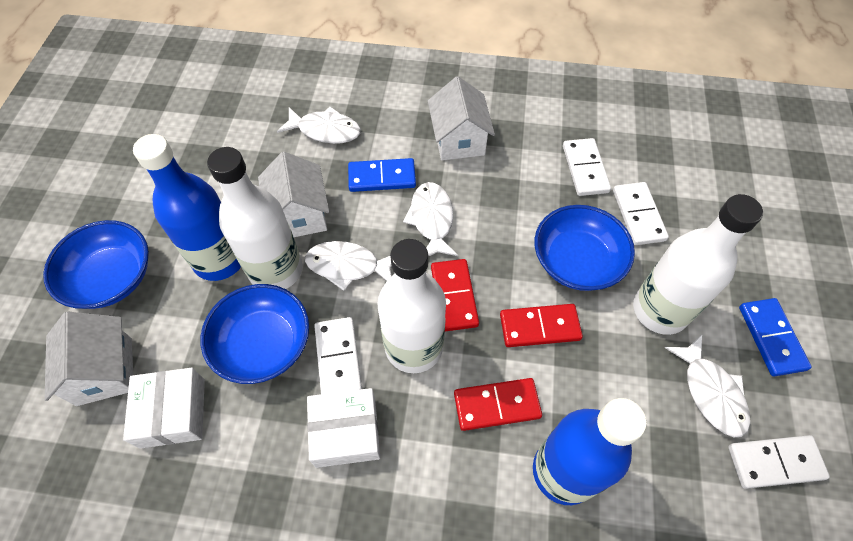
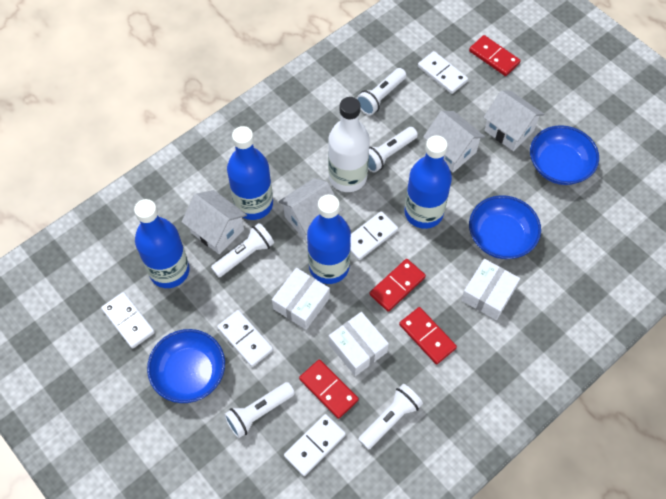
blue bottle: [133,134,241,281] [533,398,647,505] = 2 -> [134,199,189,288] [227,126,273,220] [307,194,351,284] [404,135,452,229] = 4
blue domino: [348,158,416,192] [739,298,811,376] = 2 -> none = 0
red domino: [431,259,479,331] [454,378,542,431] [500,304,583,347] = 3 -> [299,359,359,419] [369,259,426,312] [399,307,457,364] [469,35,520,76] = 4
white bottle: [207,147,302,289] [377,239,446,373] [633,194,763,335] = 3 -> [328,97,370,192] = 1
white box: [123,368,205,449] [307,388,380,468] = 2 -> [272,268,330,330] [329,312,389,376] [461,259,520,320] = 3
white domino: [314,317,362,394] [563,138,611,196] [613,182,669,245] [728,435,830,489] = 4 -> [101,292,155,349] [217,310,273,367] [284,414,346,476] [350,211,398,260] [418,51,468,94] = 5
white fish: [277,107,361,144] [305,241,392,291] [403,182,458,256] [665,335,750,437] = 4 -> none = 0
white flashlight: none = 0 -> [211,223,274,278] [224,382,295,438] [356,68,406,115] [358,384,423,450] [368,127,418,173] = 5
white house: [44,312,133,406] [258,152,329,237] [428,76,495,160] = 3 -> [181,190,247,255] [278,178,342,242] [423,111,485,172] [483,91,544,151] = 4

